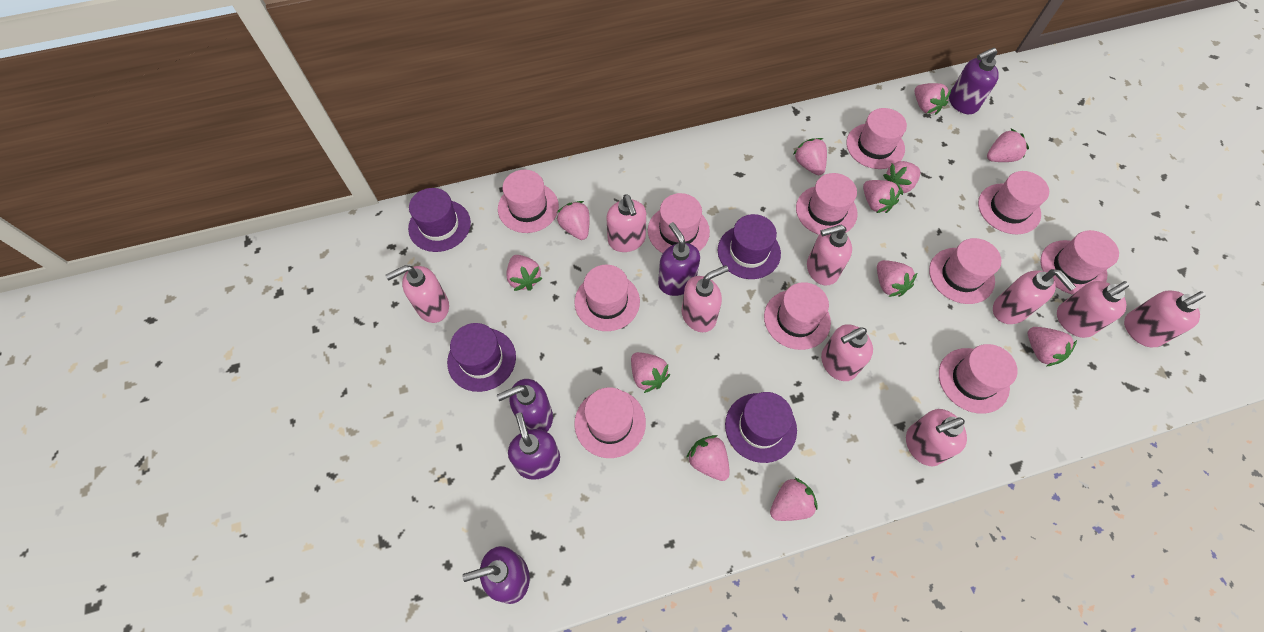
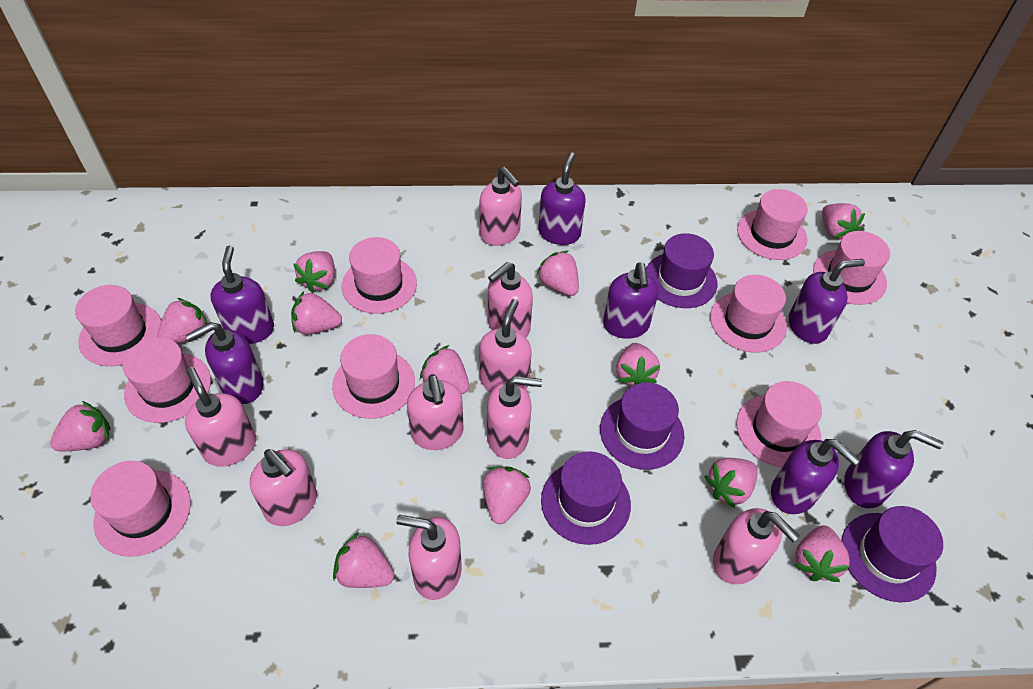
pink hat: [498,170,559,233] [574,265,640,331] [574,387,646,458] [648,193,710,253] [764,282,831,350] [796,173,858,235] [846,108,907,169] [929,238,1001,304] [939,344,1018,414] [978,171,1049,234] [1040,230,1119,295] = 11 -> [75,285,161,366] [90,461,191,557] [123,337,211,423] [332,334,415,419] [341,237,417,314] [710,275,787,353] [736,381,822,467] [737,189,808,260] [813,231,890,305] = 9
purple soap dispenser: [463,546,530,604] [497,379,553,432] [508,412,560,480] [658,222,700,296] [949,47,999,114] = 5 -> [185,322,263,404] [211,245,274,344] [538,152,586,245] [603,263,658,339] [771,439,860,514] [789,259,865,344] [844,430,944,508] = 7

